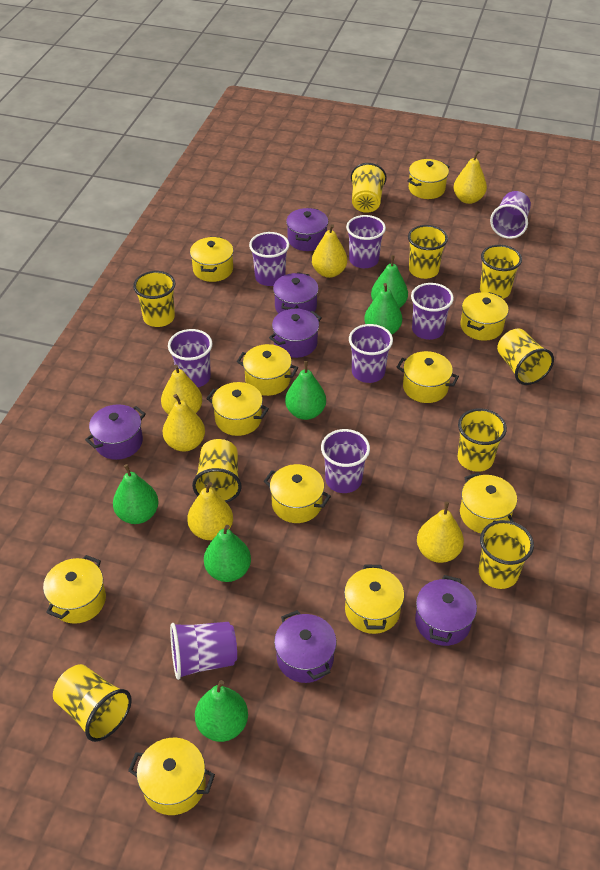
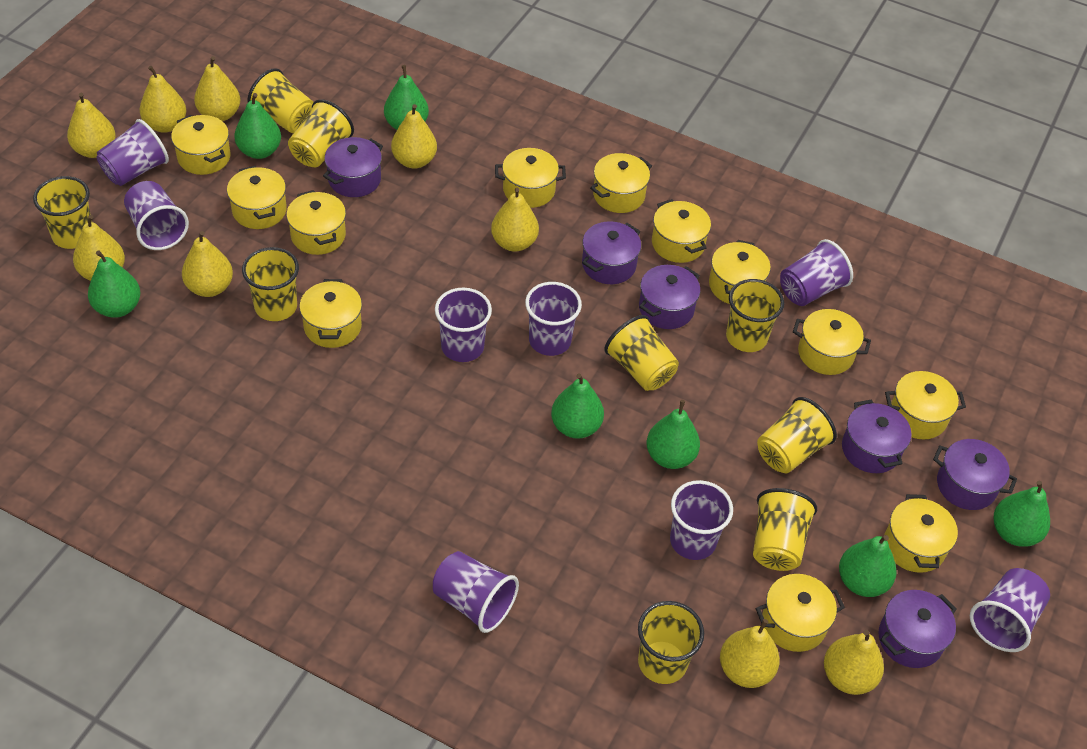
green pear: [113,464,159,524] [195,680,248,742] [204,525,251,582] [285,361,326,420] [364,283,402,334] [371,255,408,308] = 6 -> [88,250,141,318] [234,93,281,159] [384,65,429,130] [551,373,604,439] [647,400,700,469] [839,535,897,597] [994,481,1050,547] = 7
yellow pear: [161,364,202,415] [163,394,205,452] [187,482,233,540] [312,224,347,278] [417,501,464,563] [454,151,487,204] = 6 -> [67,93,116,158] [73,215,125,281] [140,66,186,133] [182,231,233,297] [194,56,240,121] [391,104,437,168] [491,188,539,252] [720,619,780,688] [824,630,884,695] = 9
yellow pot: [43,555,106,624] [128,738,215,815] [190,237,234,282] [206,382,269,436] [237,344,298,396] [264,464,331,523] [344,565,404,634] [397,351,459,403] [407,159,450,199] [460,292,509,341] [460,472,517,533] = 11 -> [171,115,230,175] [227,166,287,229] [287,190,346,255] [299,279,362,348] [495,148,566,208] [590,153,652,213] [652,199,711,263] [709,240,771,304] [756,574,845,652] [793,309,871,375] [884,494,958,573] [885,371,966,439] = 12

